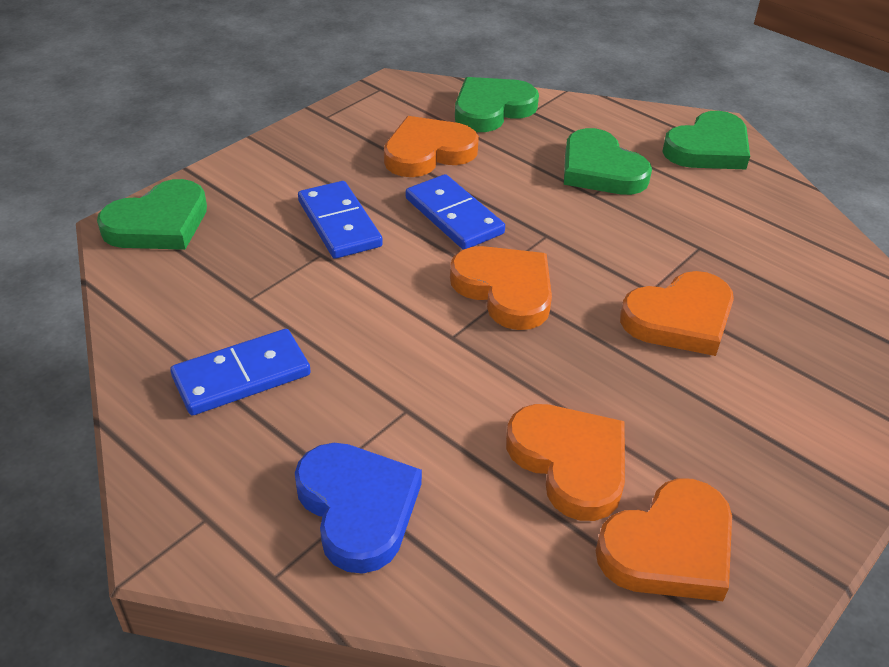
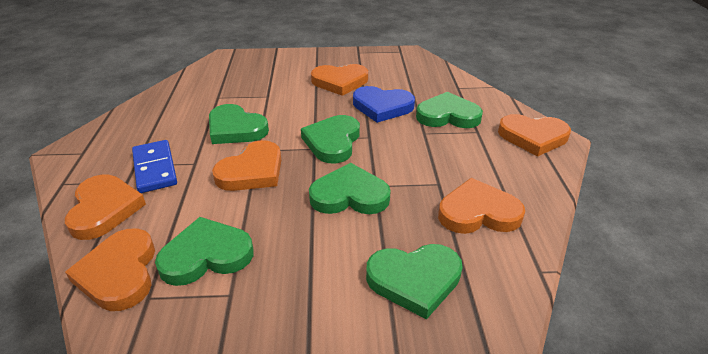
blue domino: [170,329,311,416] [298,181,383,259] [406,174,505,250] = 3 -> [132,140,177,193] = 1
green heart: [97,179,207,250] [455,77,539,132] [564,128,652,195] [662,111,750,169] = 4 -> [155,217,254,286] [209,104,269,144] [301,115,360,163] [309,163,391,214] [366,244,463,320] [416,92,483,128] = 6
orange heart: [384,116,479,177] [450,246,552,330] [506,404,625,521] [596,478,732,601] [620,271,734,356] = 5 -> [65,175,146,240] [65,228,155,311] [212,140,281,191] [311,64,368,96] [438,178,525,234] [498,114,571,156] = 6

